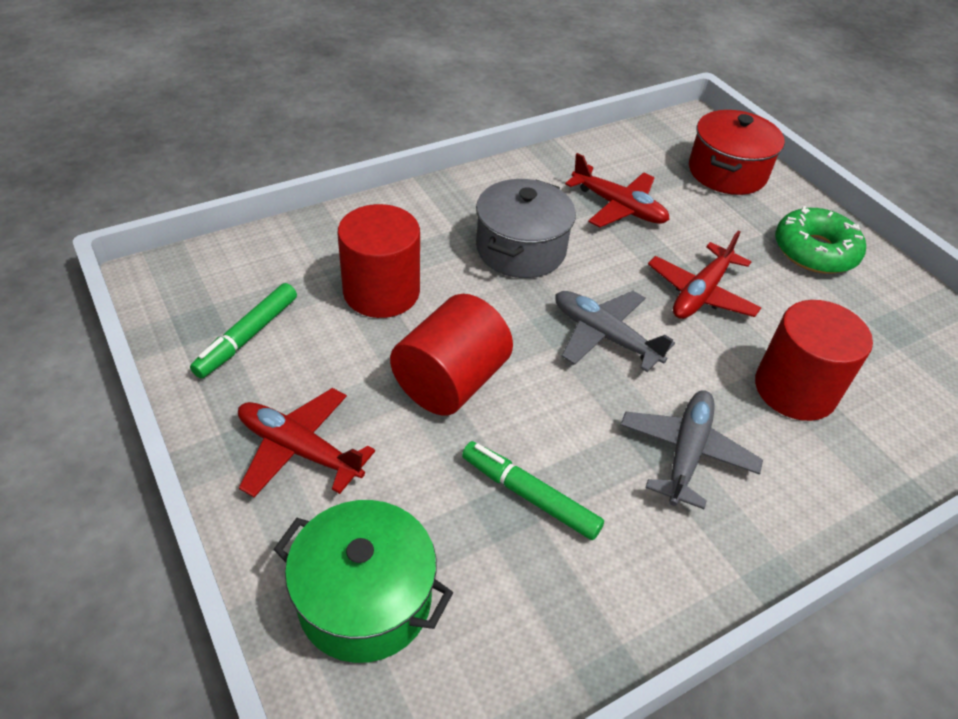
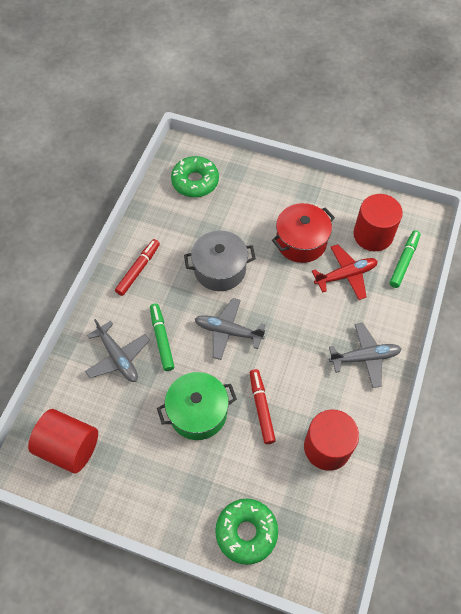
green donut: [775,206,866,274] = 1 -> [171,156,219,197] [215,499,278,565] = 2
grey plane: [555,291,675,372] [620,390,763,509] = 2 -> [85,319,150,382] [195,298,265,360] [329,323,401,388] = 3
red marker: none = 0 -> [115,239,160,296] [250,369,276,444] = 2
red plane: [238,388,375,497] [565,153,670,227] [648,230,761,319] = 3 -> [312,244,378,300] = 1

